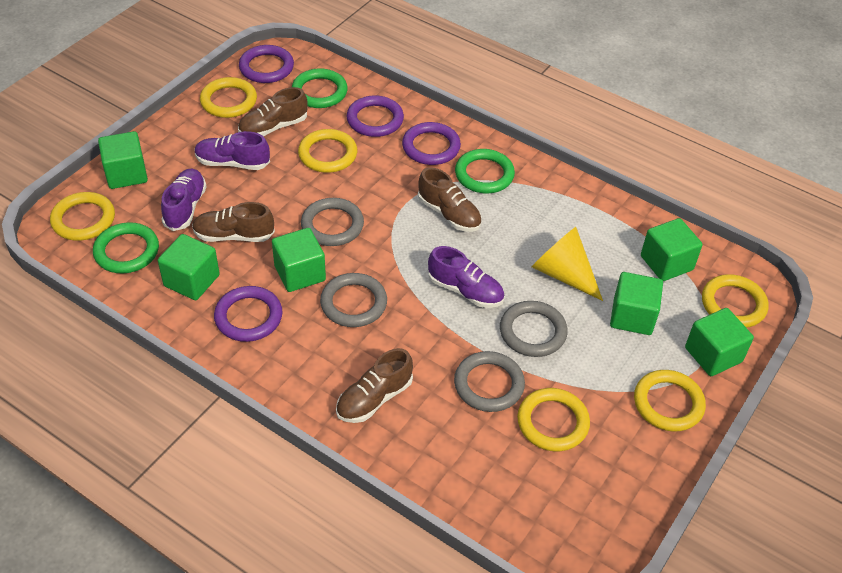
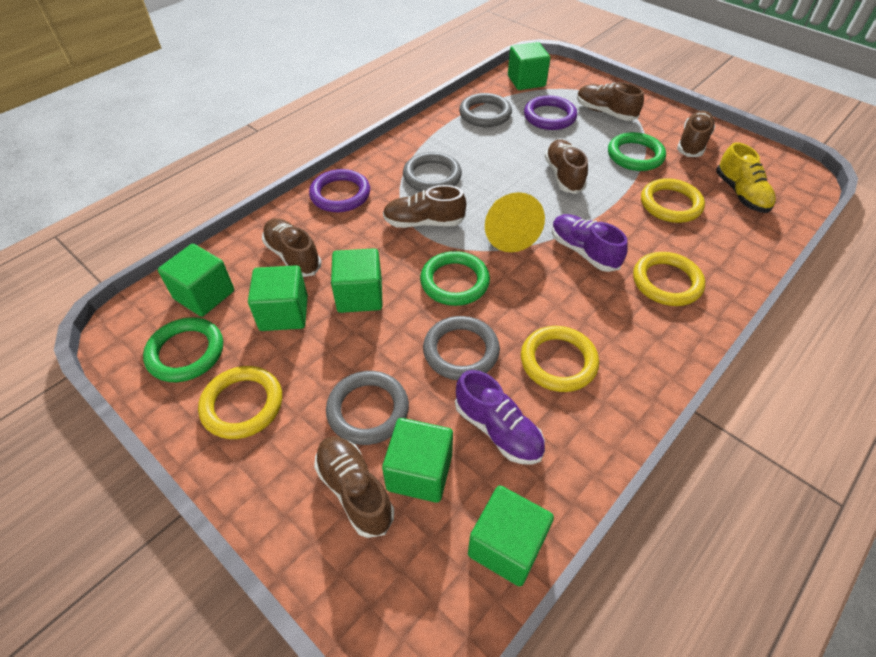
brown shoe: [192,202,275,242] [238,87,308,136] [336,348,413,423] [418,167,482,232] = 4 -> [262,218,321,277] [314,436,394,538] [383,185,466,228] [545,139,588,194] [577,82,644,121] [677,111,715,157] = 6
purple ring: [214,286,282,342] [239,45,294,83] [347,95,404,137] [402,122,461,165] = 4 -> [309,169,370,212] [524,95,577,130] = 2
purple shoe: [161,169,207,231] [195,131,270,170] [428,246,505,308] = 3 -> [455,370,545,465] [552,214,628,272] = 2
yellow ring: [50,192,115,241] [200,77,257,118] [298,129,357,173] [517,388,590,451] [634,370,706,431] [702,274,768,328] = 6 -> [198,366,282,439] [521,326,599,392] [633,252,705,306] [641,178,705,223] = 4
yellow shoe: none = 0 -> [716,142,776,213] = 1

